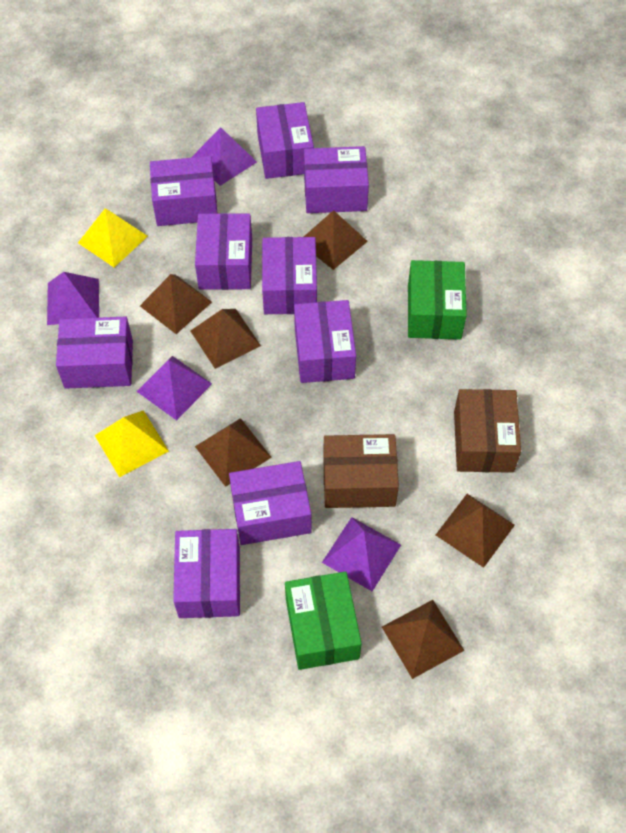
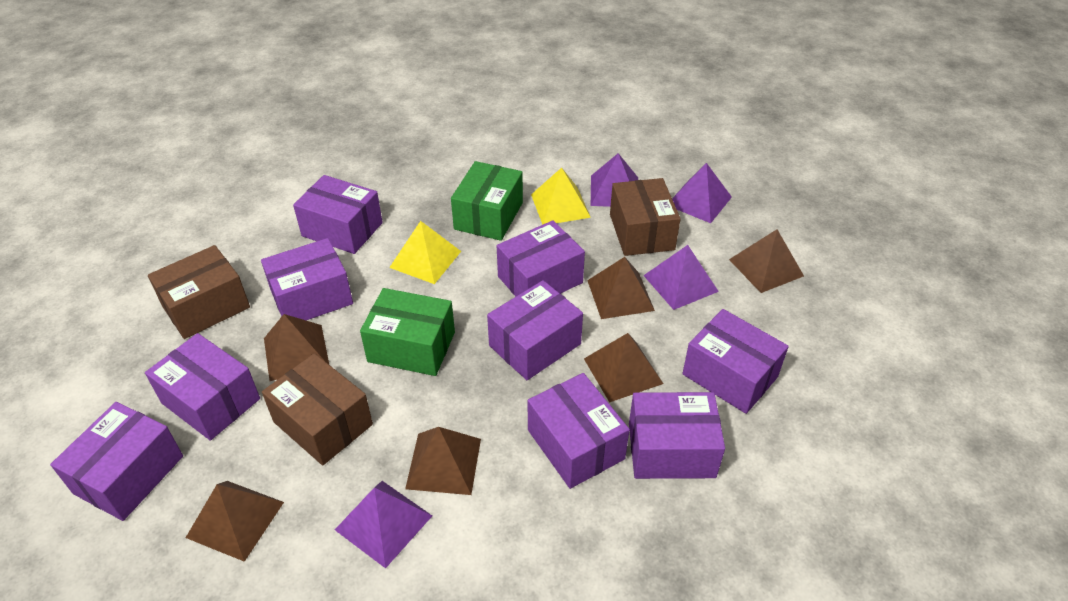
brown box: [323,434,399,508] [454,389,521,473] = 2 -> [148,245,250,339] [262,353,373,465] [610,178,681,256] = 3

